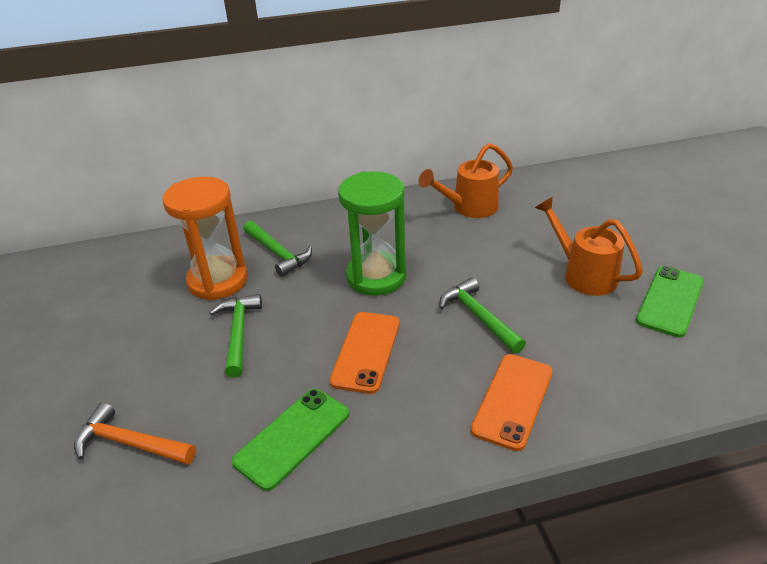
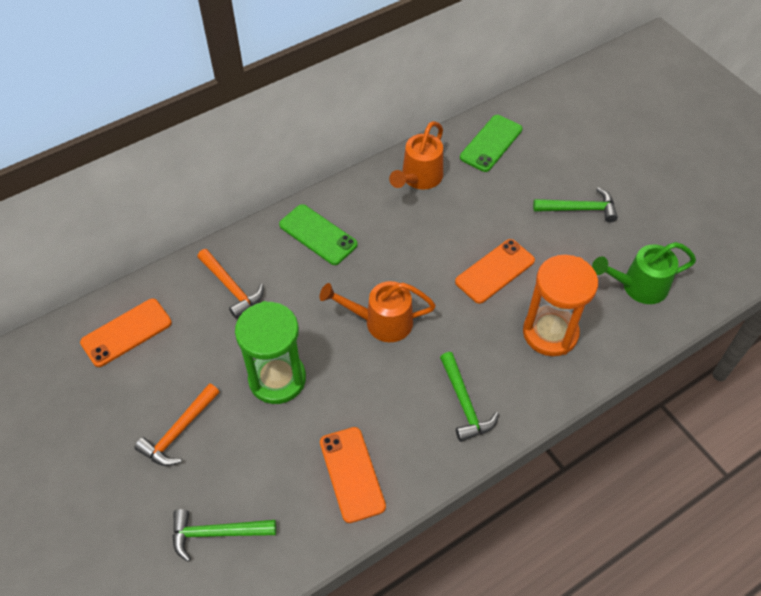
green watering can: none = 0 -> [592,242,696,304] = 1
orange hammer: [74,402,196,465] = 1 -> [134,383,219,466] [197,249,264,319] = 2
orange phone: [329,312,400,394] [471,354,553,451] = 2 -> [80,298,172,367] [320,427,386,523] [455,239,535,304] = 3

